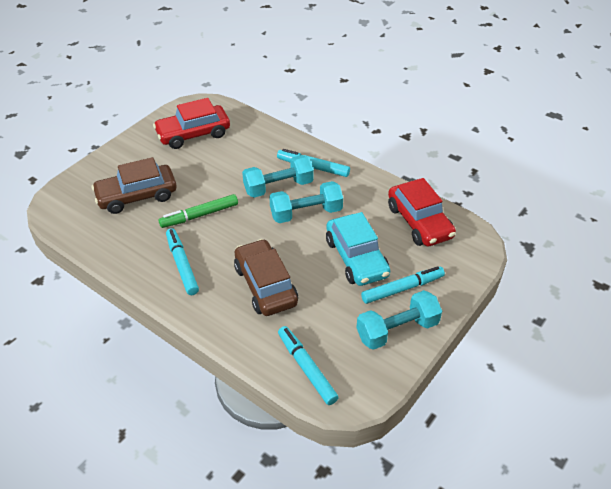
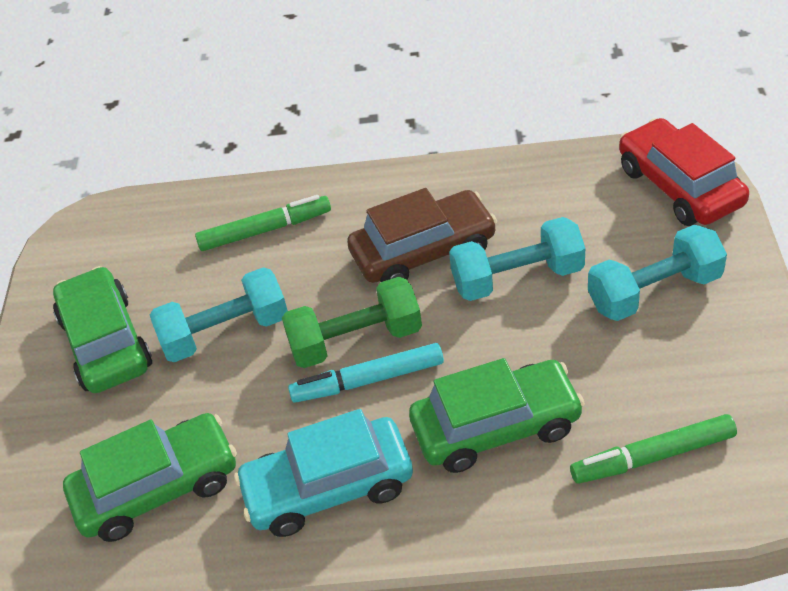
brown car: [92,157,177,214] [234,239,298,316] = 2 -> [347,188,497,283] = 1
green car: none = 0 -> [53,266,152,393] [63,413,237,542] [409,358,585,473] = 3
green dumbbell: none = 0 -> [282,277,422,368] = 1
green marker: [158,194,238,228] = 1 -> [195,195,331,251] [570,414,737,484] = 2
red car: [153,98,230,149] [388,178,456,246] = 2 -> [619,118,749,226] = 1
turquoise marker: [166,228,199,295] [277,149,350,177] [278,326,339,405] [361,266,445,304] = 4 -> [288,343,444,403] = 1

